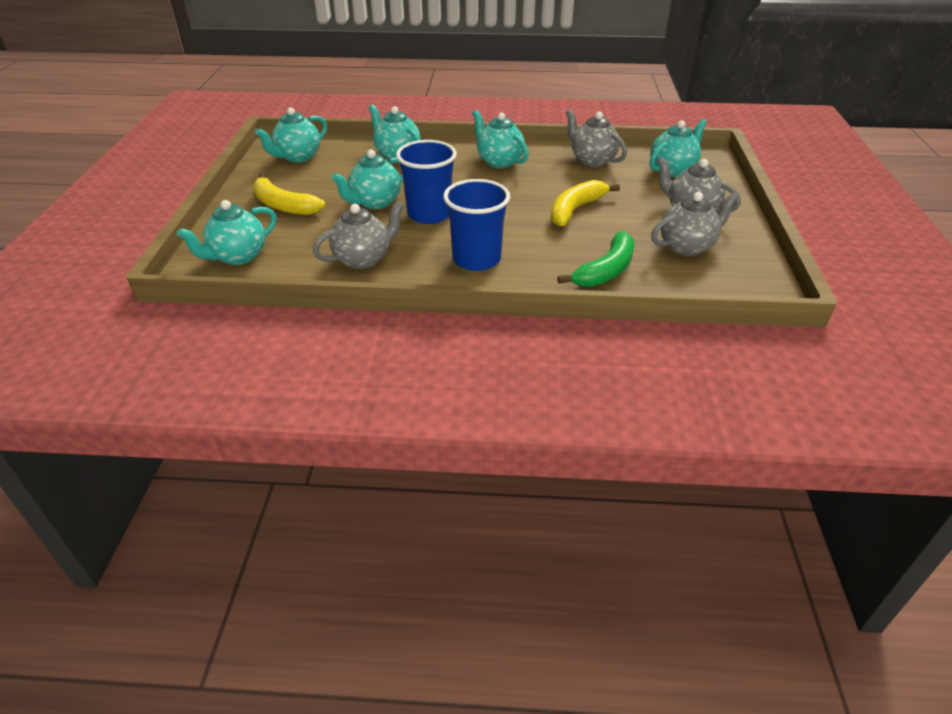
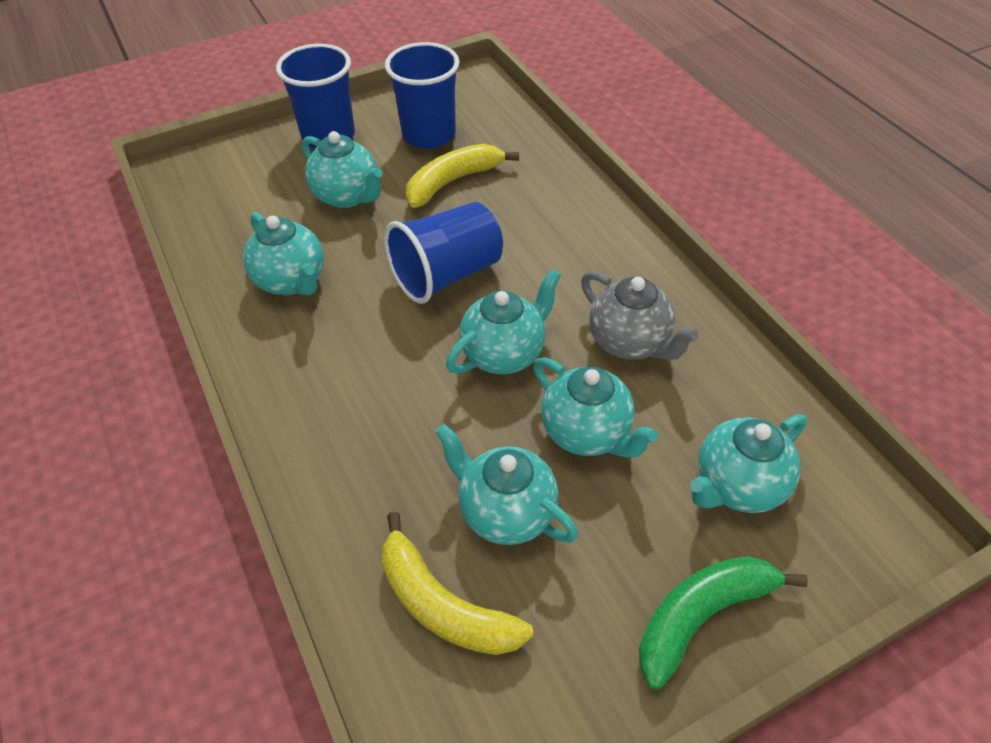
blue cup: [396,140,457,224] [443,179,510,271] = 2 -> [276,44,355,148] [384,202,503,304] [385,42,460,149] = 3
grey teapot: [313,201,404,269] [566,109,627,167] [651,192,738,256] [657,157,741,212] = 4 -> [581,271,699,360] = 1

